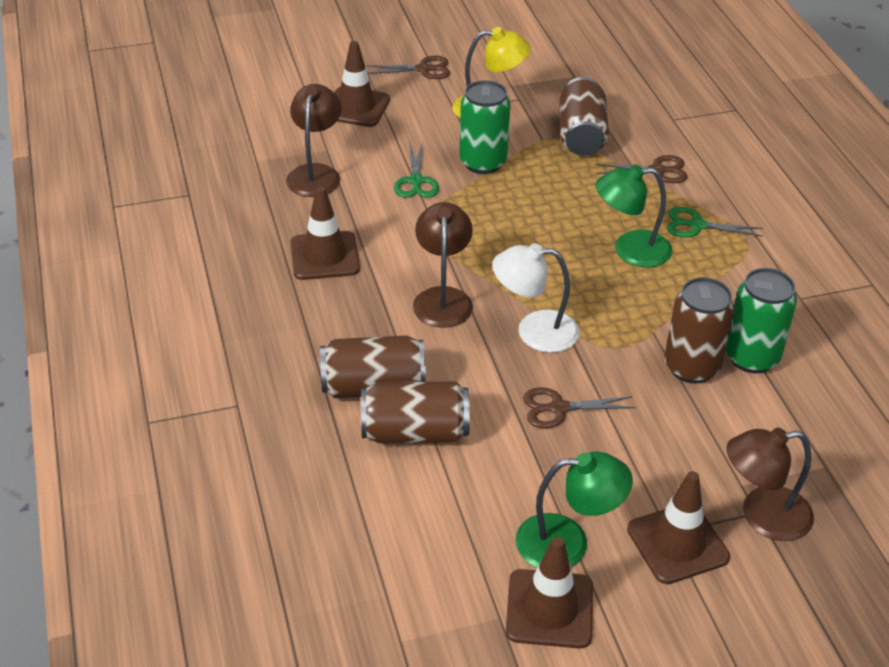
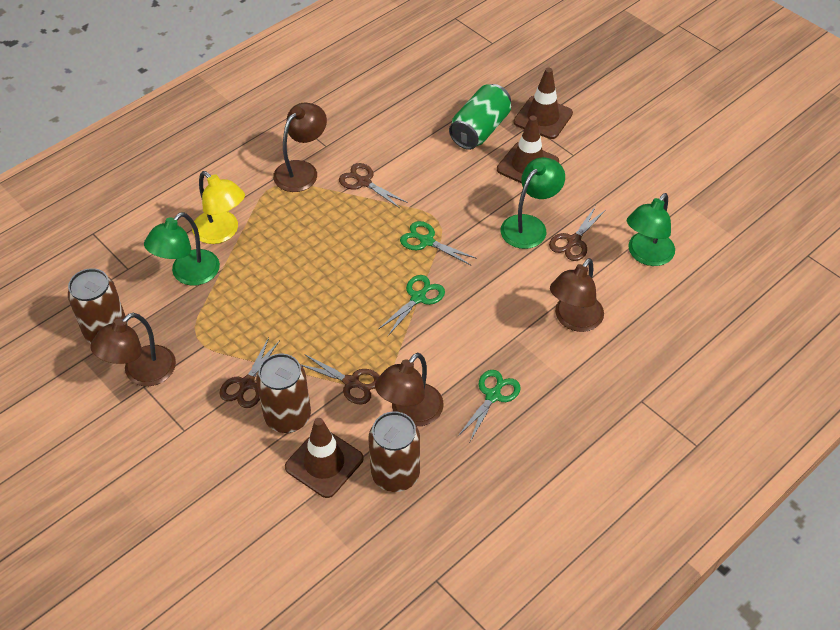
brown can: [320,335,426,398] [361,381,470,443] [559,77,609,156] [665,277,735,384] = 4 -> [68,268,128,343] [256,354,311,433] [368,411,420,492] = 3
brown lamp: [286,84,341,197] [413,202,473,328] [726,428,814,541] = 3 -> [90,313,176,386] [273,103,327,192] [375,353,444,426] [550,258,604,332] = 4
brown scissors: [367,56,450,79] [523,387,636,428] [595,155,688,183] = 3 -> [219,337,280,408] [300,354,380,404] [339,163,408,208] [549,206,606,261] = 4
brown traffic cone: [290,186,360,280] [334,41,390,127] [506,537,593,649] [627,471,730,584] = 4 -> [285,418,363,498] [497,116,559,184] [513,68,573,139] = 3
green can: [459,80,511,174] [726,268,797,373] = 2 -> [449,84,511,150] = 1
green lamp: [516,452,633,568] [595,164,672,267] = 2 -> [144,212,220,286] [501,157,565,249] [627,193,675,266] = 3
green scissors: [394,142,439,198] [667,207,763,237] = 2 -> [379,275,445,336] [400,221,477,265] [458,370,521,441] = 3
white lamp: [492,243,580,353] = 1 -> none = 0

